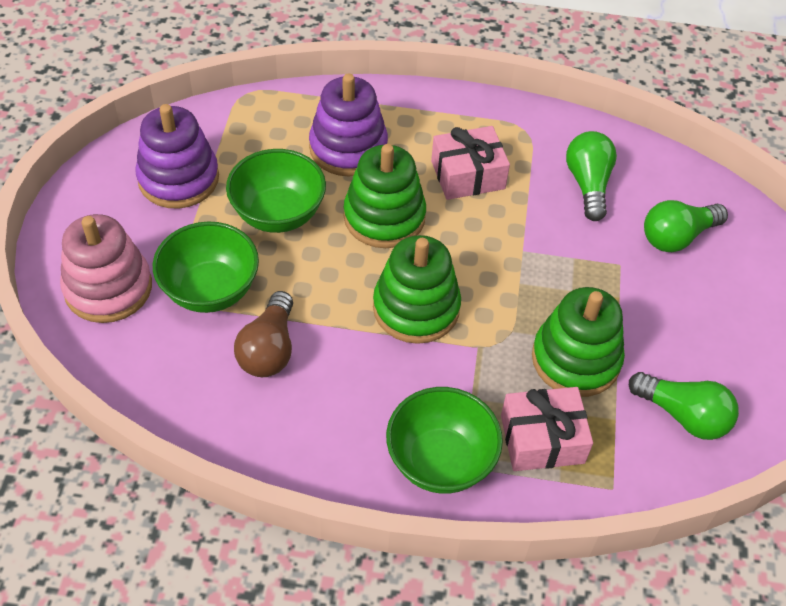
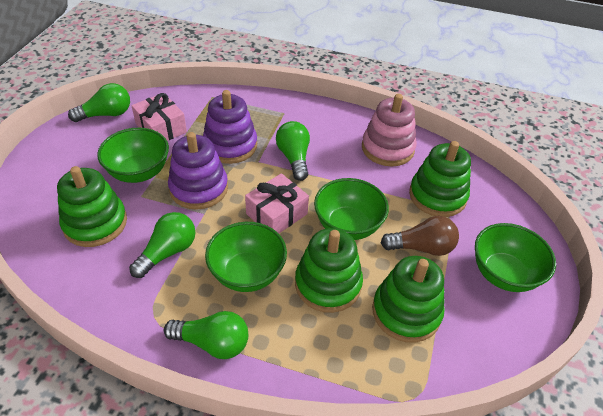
green bowl: [153,221,259,313] [226,149,326,233] [386,387,503,494] = 3 -> [97,128,169,183] [205,222,287,292] [314,178,389,240] [475,223,556,292] = 4
green light bulb: [566,131,617,221] [629,372,739,440] [644,200,728,252] = 3 -> [68,83,130,122] [129,212,195,278] [164,311,248,359] [276,121,310,181] = 4
green stacking toy: [344,144,426,248] [373,235,461,344] [532,287,625,397] = 3 -> [57,166,127,247] [295,228,363,313] [372,256,445,343] [409,141,471,217] = 4

